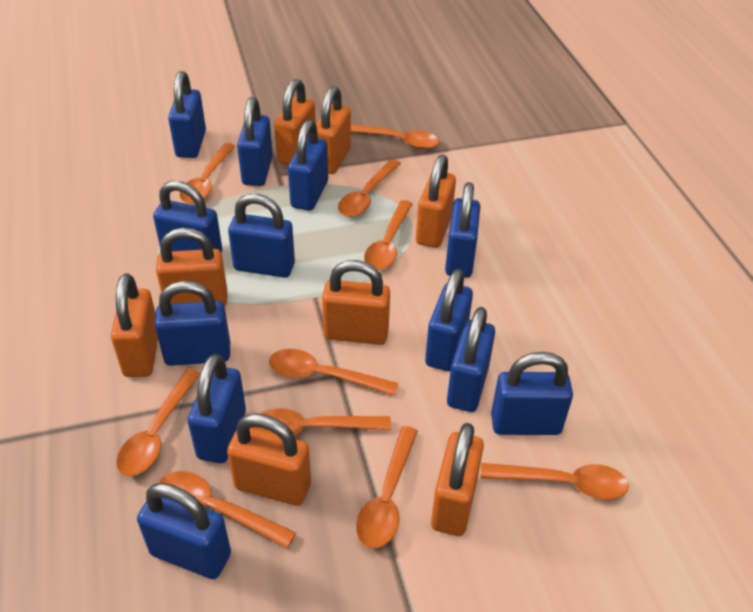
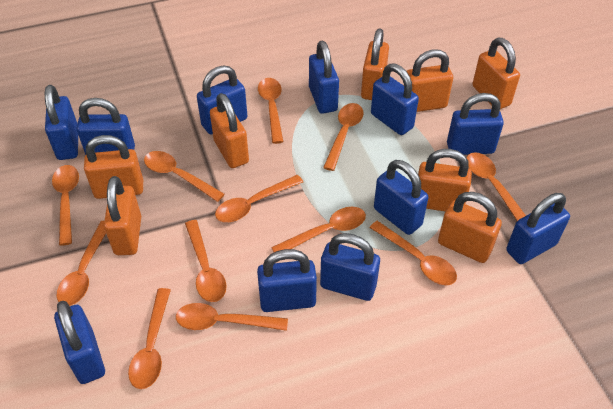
blue padlock: [137,483,231,579] [153,181,222,253] [155,281,230,366] [168,71,206,158] [188,354,246,463] [228,194,295,278] [237,97,273,186] [288,120,328,211] [425,269,473,371] [445,182,480,278] [447,307,495,412] [491,352,573,435] = 12 -> [45,85,78,160] [54,301,105,384] [77,98,135,155] [197,65,247,134] [257,249,317,312] [309,41,339,114] [320,233,380,301] [371,64,419,135] [374,160,428,235] [447,93,504,155] [506,193,570,264] = 11
orange spoon: [116,369,201,476] [159,471,296,548] [179,143,235,204] [251,408,391,436] [269,349,398,396] [338,159,401,217] [351,124,439,149] [356,426,418,548] [364,200,413,270] [481,463,629,500] = 10 -> [52,165,79,246] [57,221,106,306] [128,288,171,389] [144,151,225,202] [176,303,288,331] [185,220,226,302] [215,175,303,222] [258,78,283,144] [271,207,366,252] [323,103,364,171] [370,221,457,285] [466,152,526,221] = 12

